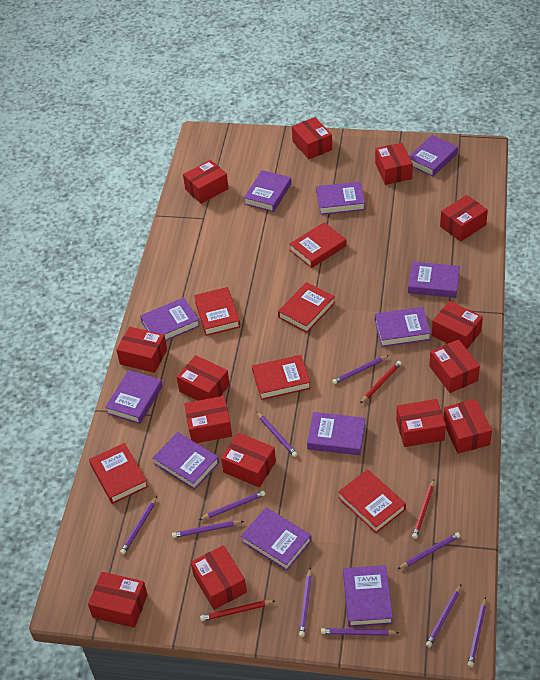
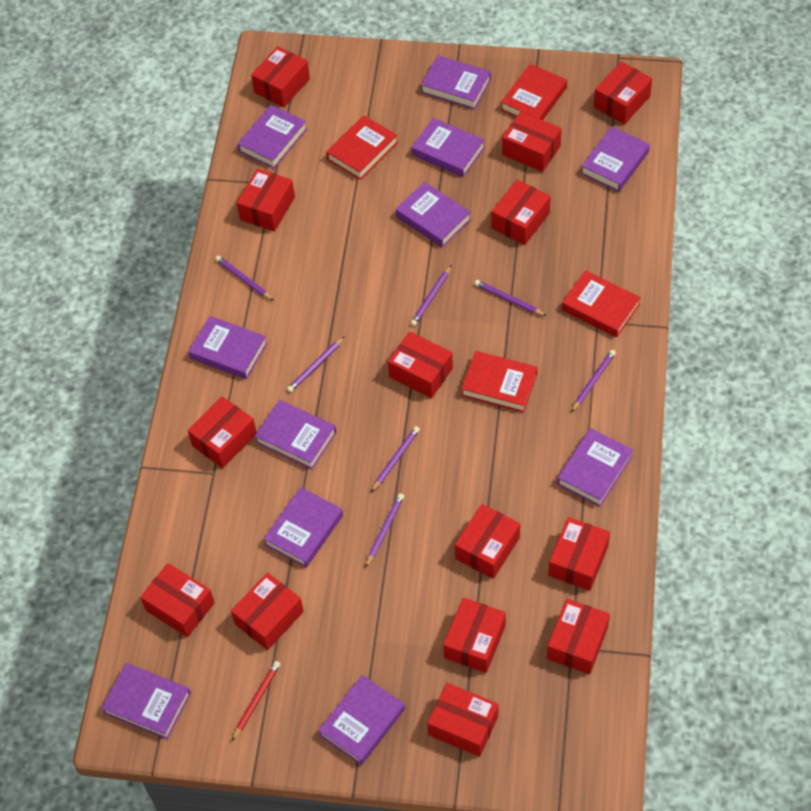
purple pencil: [120,496,157,555] [172,521,244,538] [199,491,265,520] [256,411,297,457] [299,567,312,637] [321,628,399,636] [332,355,389,384] [398,532,460,569] [426,585,461,647] [467,597,486,667] = 10 -> [216,256,274,301] [287,336,345,392] [365,493,404,568] [371,426,420,492] [410,265,451,326] [475,280,546,316] [571,350,616,412] = 7
red book: [89,443,148,504] [194,287,240,336] [252,355,311,400] [278,282,335,333] [290,222,346,268] [338,469,406,533] = 6 -> [326,115,398,180] [461,351,538,413] [501,64,567,120] [562,270,641,337] = 4
red pencil: [200,600,275,621] [360,361,401,403] [412,479,434,539] = 3 -> [232,661,280,741] = 1

